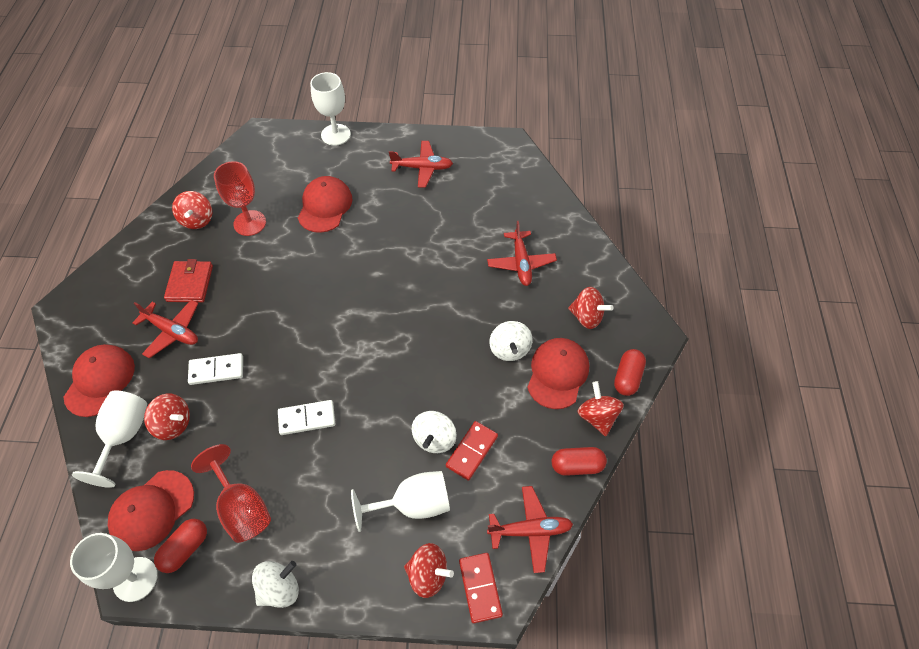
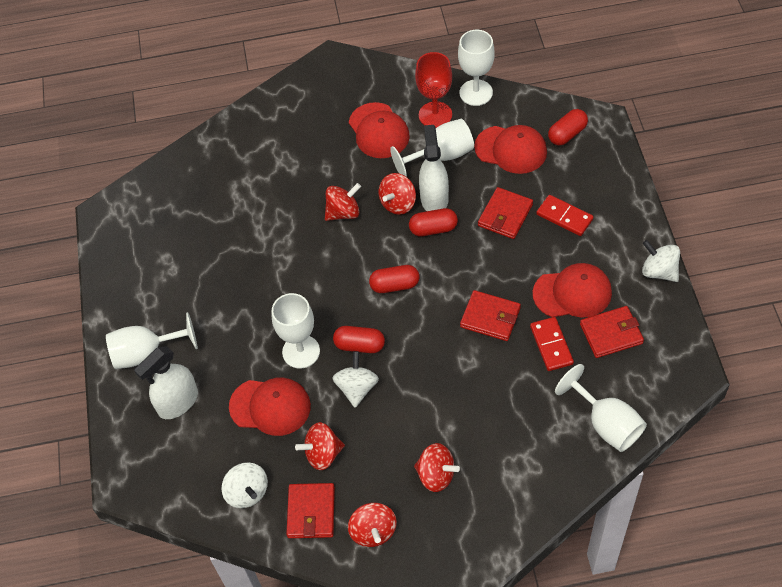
red capsule: [154,519,207,573] [552,447,607,476] [614,349,646,396] = 3 -> [333,326,385,353] [369,265,419,293] [409,208,458,236] [548,109,588,146] = 4
red goblet: [191,444,271,543] [214,161,266,236] = 2 -> [415,52,452,128] = 1
red plane: [132,299,199,358] [389,141,453,188] [487,221,557,286] [487,486,573,573] = 4 -> none = 0
red wallet: [164,259,213,302] = 1 -> [286,483,335,538] [460,290,521,341] [478,187,533,239] [580,306,644,358] = 4
white domino: [188,353,243,385] [278,400,335,435] = 2 -> none = 0
white goblet: [70,533,158,602] [72,390,147,488] [310,72,351,146] [351,471,450,532] = 4 -> [106,312,198,369] [271,293,320,369] [390,119,474,177] [458,30,495,106] [555,364,647,452] = 5
white spray bottle: none = 0 -> [134,346,198,419] [419,125,449,211] = 2

